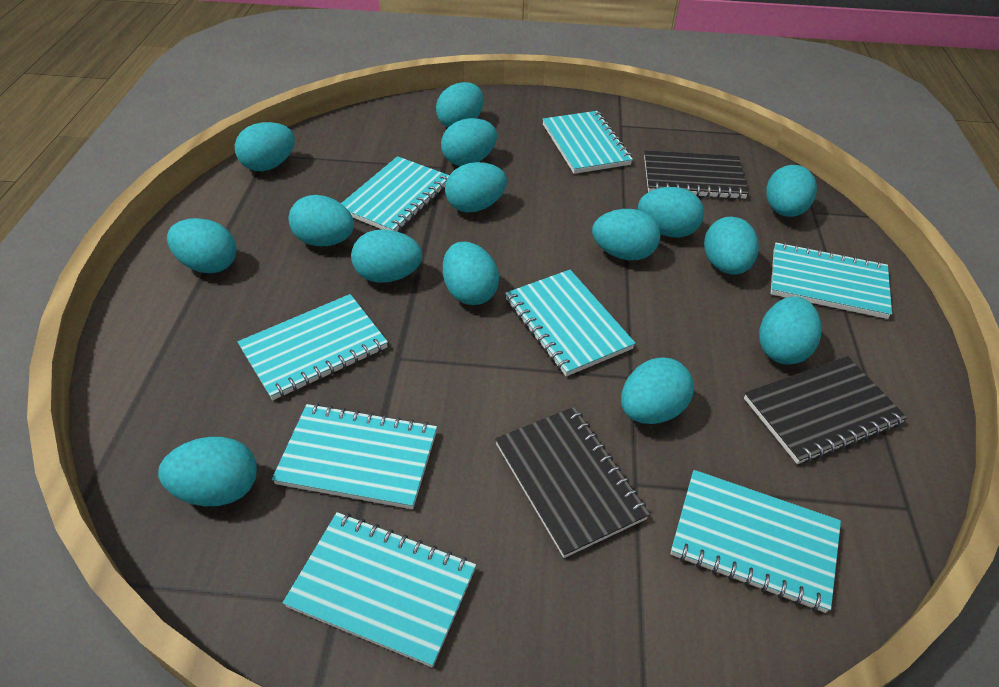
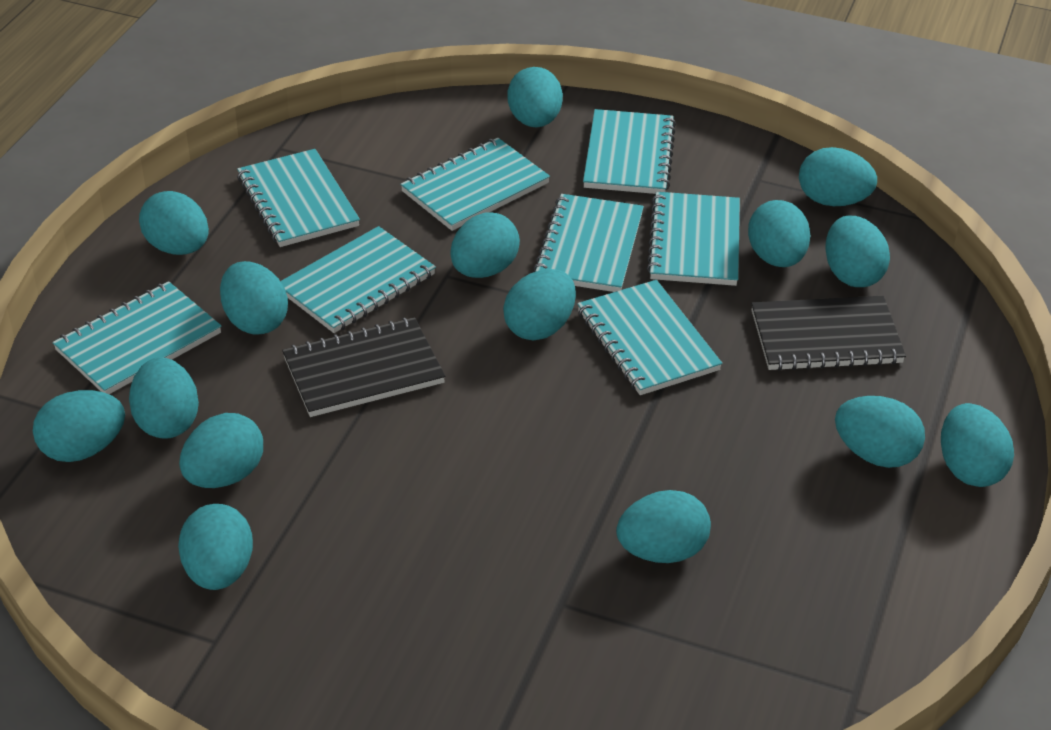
black notebook: [495,407,650,558] [644,150,749,199] [744,356,907,464] = 3 -> [282,317,445,417] [751,296,906,371] = 2

